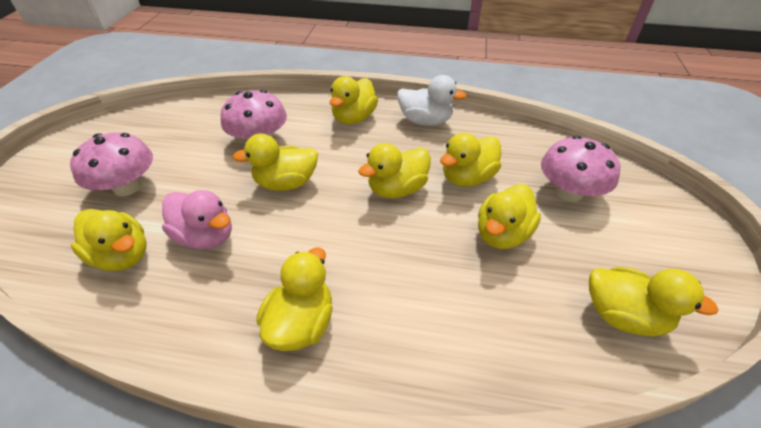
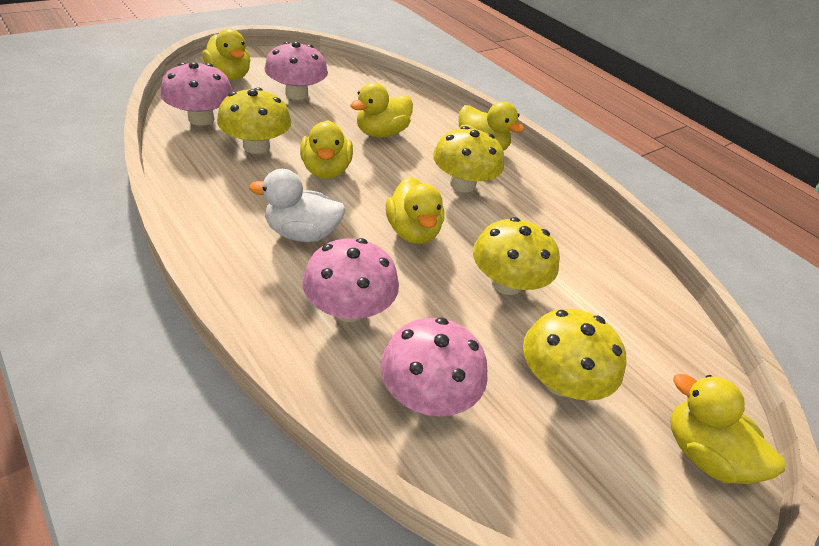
pink duck: [162,190,232,250] = 1 -> none = 0
pink mushroom: [70,132,153,196] [221,90,287,140] [541,135,620,202] = 3 -> [160,62,233,126] [265,42,328,100] [302,238,399,322] [380,317,488,416] = 4
yellow duck: [71,209,147,271] [232,134,318,191] [256,248,333,351] [329,76,378,124] [358,143,431,198] [440,132,501,187] [478,184,541,249] [589,267,718,336] = 8 -> [202,29,250,80] [300,120,353,179] [350,83,413,138] [386,177,444,244] [459,102,524,151] [670,374,785,484] = 6
yellow mushroom: none = 0 -> [217,87,291,154] [433,126,504,192] [473,217,560,295] [523,309,626,401] = 4

